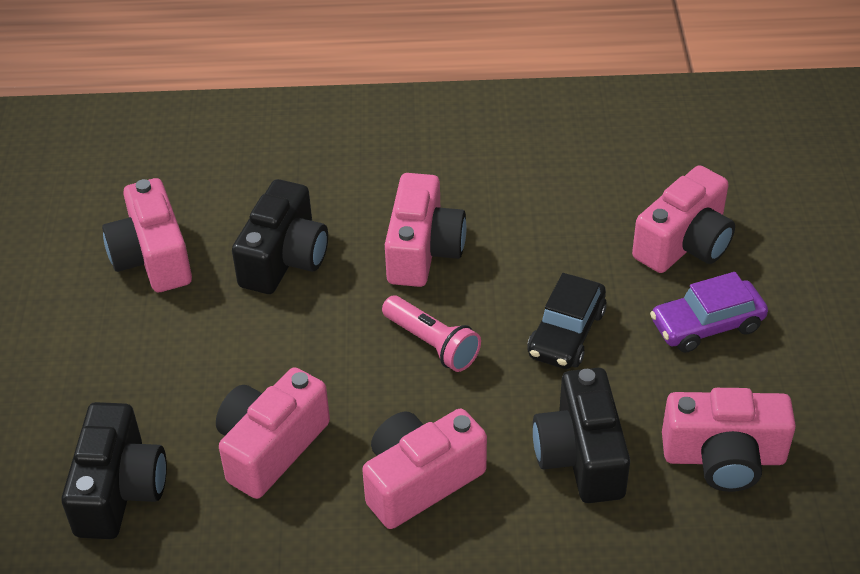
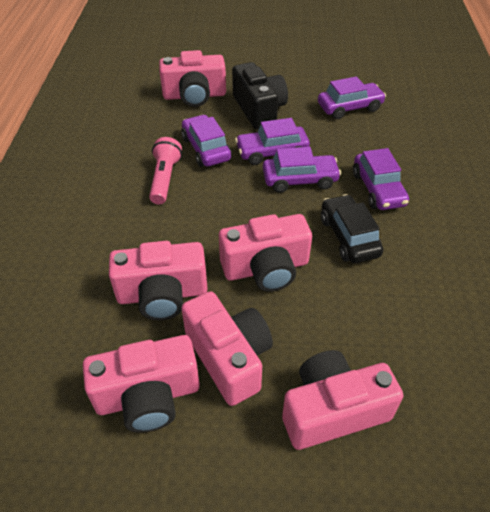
black camera: [61,402,167,539] [232,179,328,294] [533,368,630,503] = 3 -> [232,62,288,129] = 1
purple car: [650,272,768,353] = 1 -> [181,114,231,167] [235,118,310,165] [263,147,341,193] [318,76,386,119] [353,148,409,210] = 5

